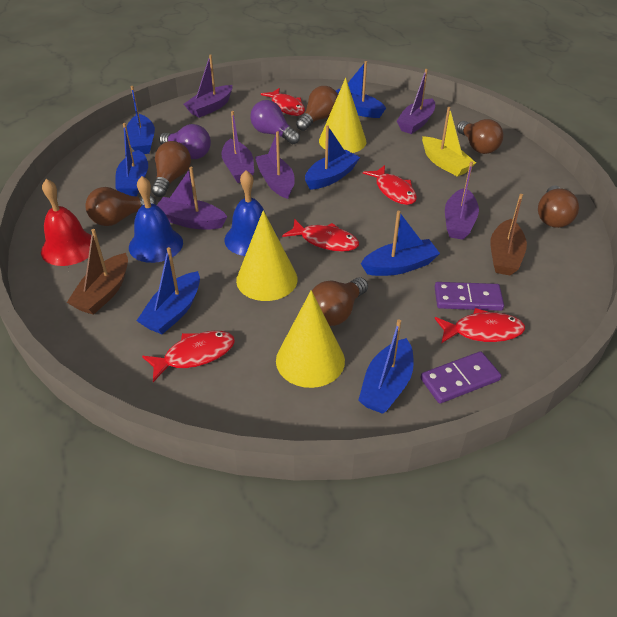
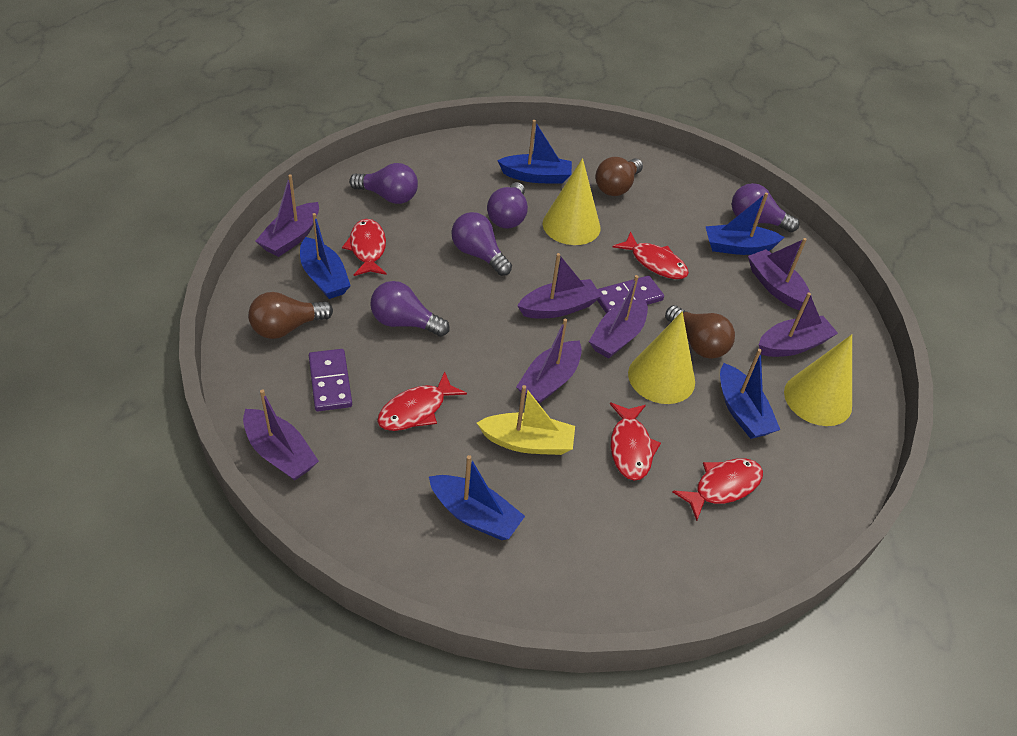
blue bell: [129,176,183,263] [225,170,278,256] = 2 -> none = 0
blue boat: [116,123,148,196] [126,86,155,154] [137,247,200,334] [305,125,360,190] [336,61,386,118] [358,319,414,414] [361,211,440,276] = 7 -> [300,213,351,299] [429,455,525,540] [497,120,572,184] [705,193,784,255] [720,349,780,439] = 5
brown boat: [67,229,128,315] [490,194,527,276] = 2 -> none = 0
brown light bulb: [85,187,157,226] [152,141,191,197] [296,86,338,131] [312,277,368,326] [457,119,503,154] [538,186,579,228] = 6 -> [248,292,333,339] [595,157,643,196] [665,305,735,359] = 3
purple boat: [157,167,227,229] [184,54,232,118] [221,111,254,183] [255,131,295,199] [397,69,435,134] [445,161,479,240] = 6 -> [243,389,319,481] [256,174,319,257] [516,319,582,404] [517,253,601,318] [589,275,648,359] [748,238,812,310] [759,292,838,357] = 7
purple light bulb: [159,124,211,159] [250,100,300,145] = 2 -> [349,163,418,204] [370,281,450,337] [451,212,512,276] [487,182,528,229] [732,183,799,233] = 5
red bell: [41,179,91,266] = 1 -> none = 0

